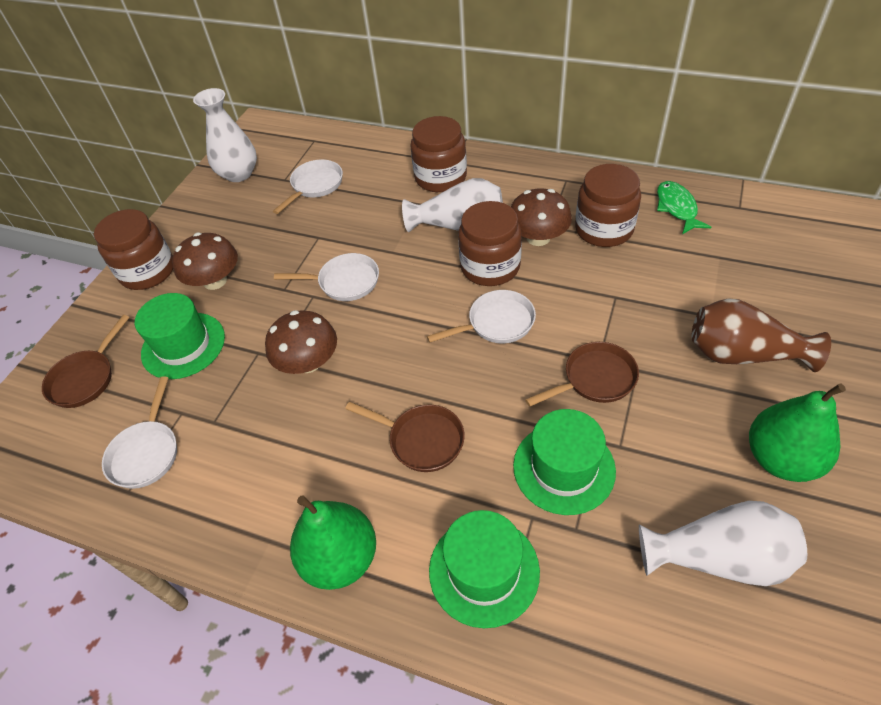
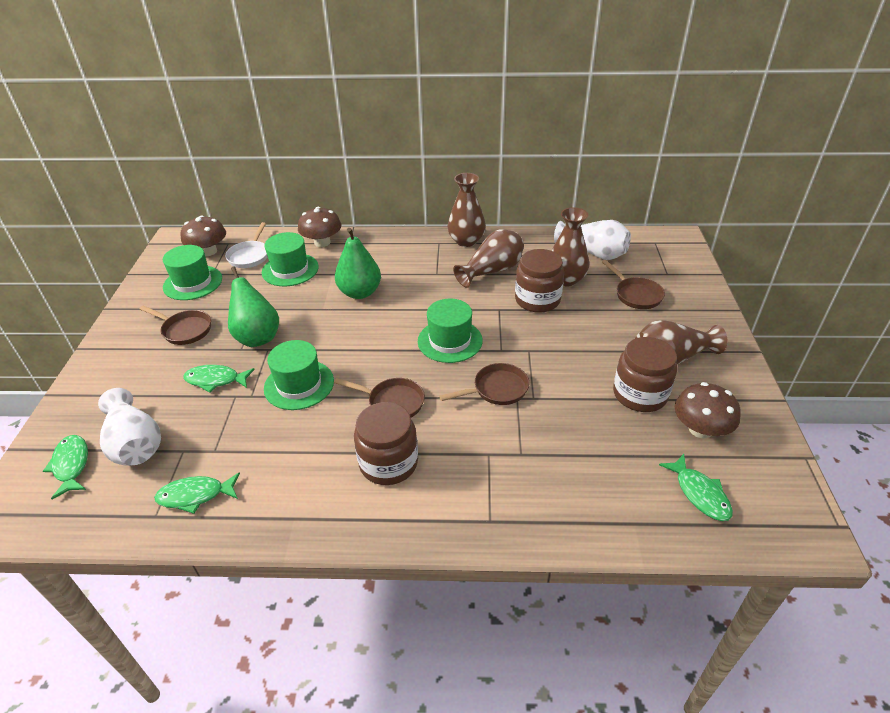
brown jar: [94,209,173,290] [410,116,467,192] [458,201,522,286] [575,164,641,247] = 4 -> [354,402,418,485] [515,249,564,313] [613,337,677,412] = 3
brown pan: [42,315,130,408] [345,402,465,472] [525,342,639,407] = 3 -> [140,306,211,345] [334,378,425,418] [439,363,529,405] [602,260,665,309] = 4
brown vase: [691,298,831,372] = 1 -> [447,173,486,247] [453,230,524,288] [551,207,589,287] [635,320,727,364] = 4
green fish: [657,181,711,234] = 1 -> [43,435,88,499] [154,472,240,514] [183,365,255,393] [659,454,733,521] = 4
green hat: [135,293,225,379] [429,510,540,628] [513,409,616,515] = 3 -> [163,245,222,300] [262,232,319,286] [264,340,334,410] [418,299,483,363] = 4
white pan: [102,376,177,489] [273,160,343,214] [274,253,379,301] [427,290,536,343] = 4 -> [225,222,268,268] = 1
white vase: [193,88,257,182] [402,178,503,232] [639,501,807,586] = 3 -> [98,388,161,466] [554,220,631,260] = 2

